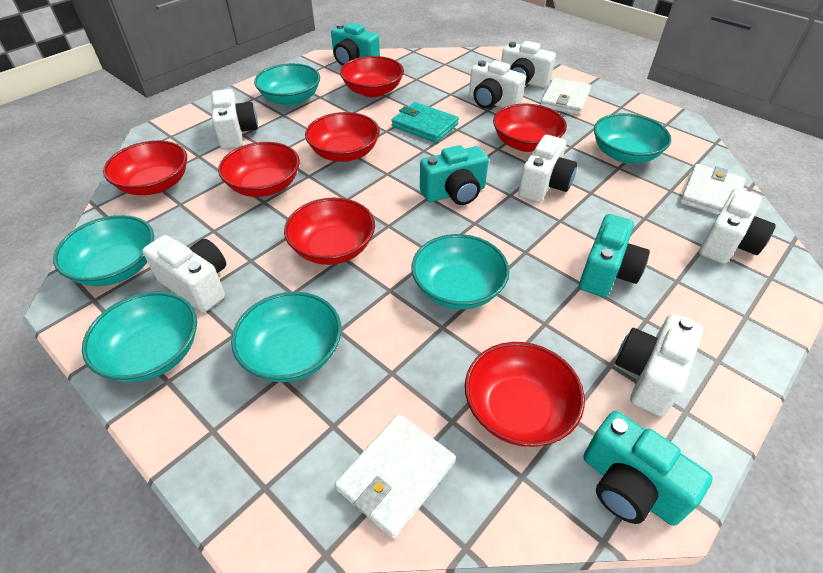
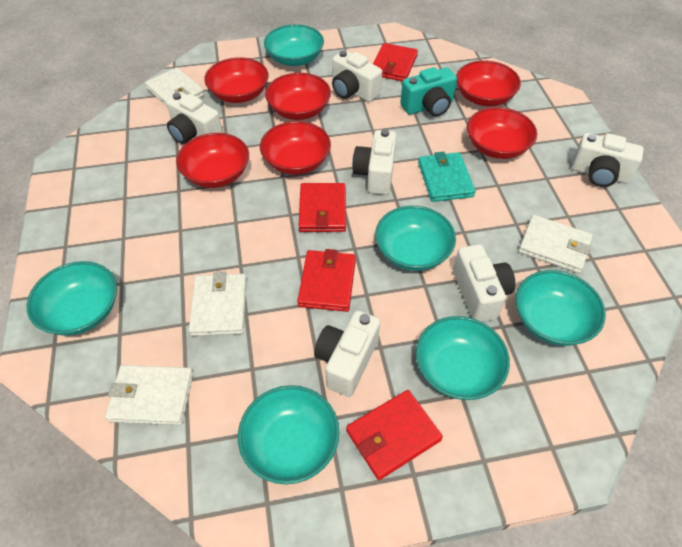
red bowl: [103,140,187,195] [218,142,300,197] [284,198,375,265] [305,112,380,162] [340,56,404,97] [465,342,585,447] [493,104,567,152] = 7 -> [176,133,249,188] [204,57,269,103] [260,121,331,175] [265,73,331,120] [456,60,521,106] [467,107,537,159] = 6
red wallet: none = 0 -> [297,249,356,312] [299,183,346,232] [346,390,443,480] [373,43,418,81] = 4
turquoise camera: [331,23,380,66] [420,145,489,205] [579,214,650,297] [583,411,713,526] = 4 -> [400,67,457,116] = 1
white camera: [142,235,226,312] [211,89,258,149] [469,60,526,109] [501,41,556,88] [518,135,577,202] [615,314,703,417] [699,188,776,264] = 7 -> [166,92,223,144] [314,311,380,397] [332,50,382,102] [352,129,396,195] [453,244,515,322] [571,133,644,187] = 6
white wallet: [335,414,456,539] [540,78,591,115] [680,164,746,215] = 3 -> [105,365,193,425] [145,68,205,107] [189,272,247,336] [519,215,593,273] = 4

